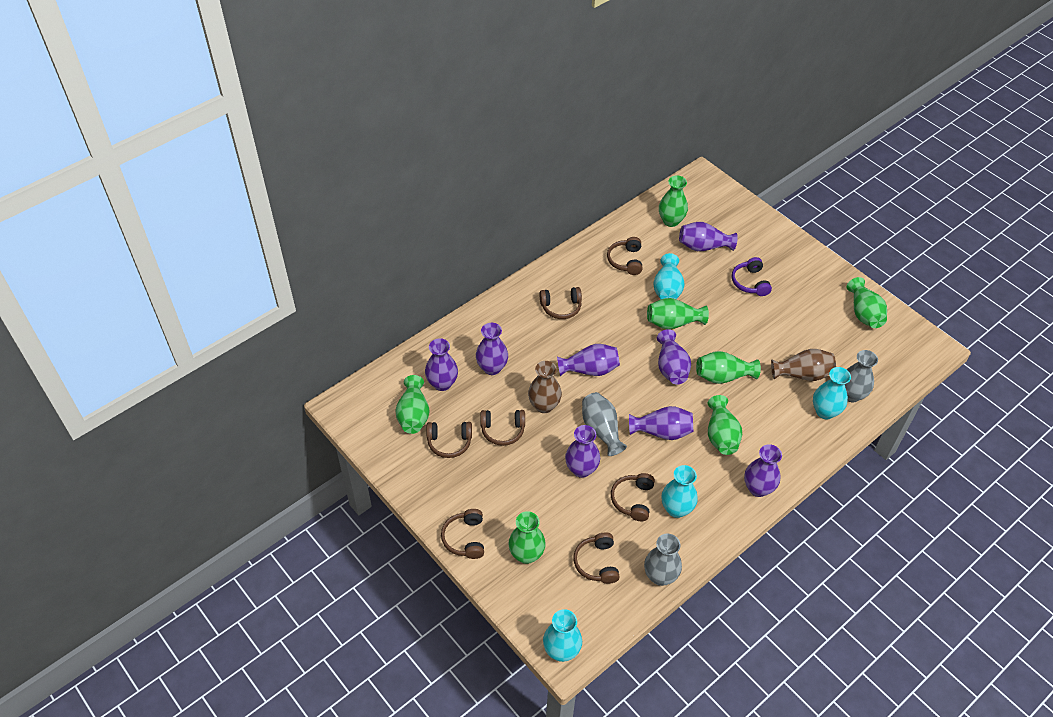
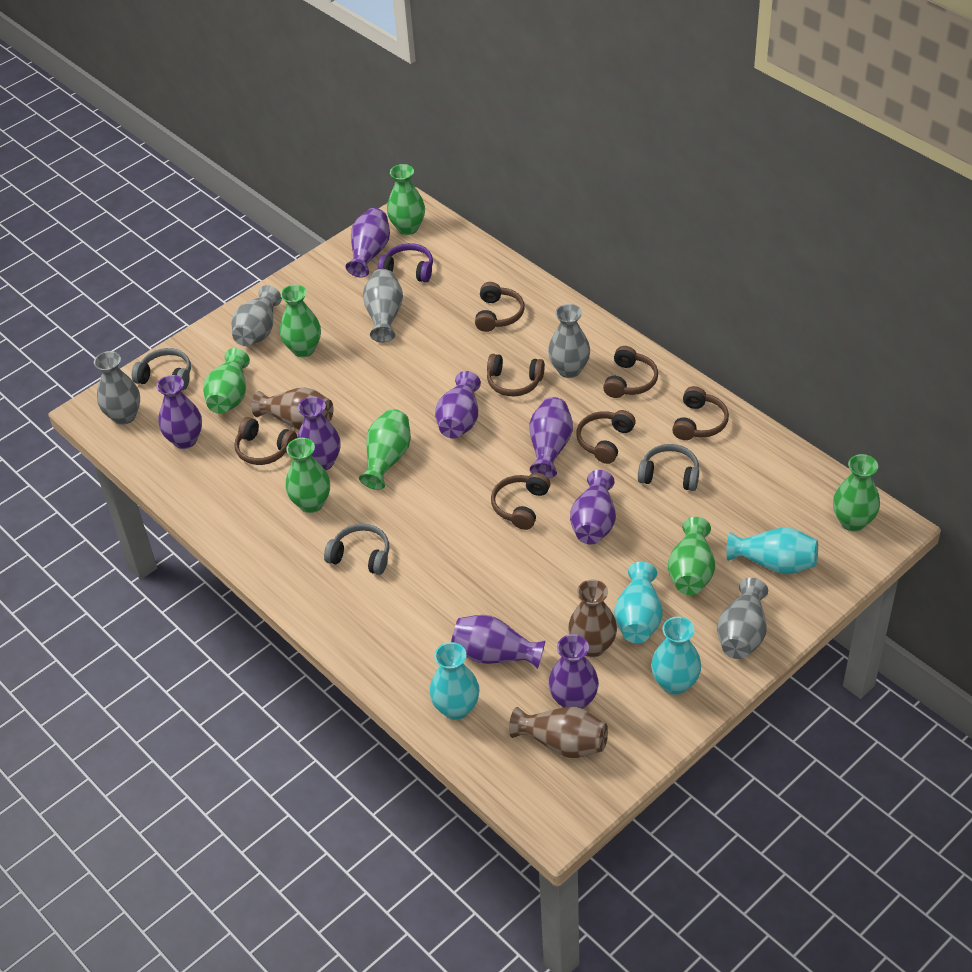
brown vase: [528,361,562,413] [771,349,836,381] = 2 -> [251,387,333,430] [509,707,608,758] [568,580,617,657] = 3
grey headphones: none = 0 -> [132,348,191,390] [324,524,389,575] [638,444,699,491] = 3
grey vase: [582,392,627,456] [644,534,682,586] [845,350,878,402] = 3 -> [94,351,140,425] [232,285,282,346] [363,269,403,342] [548,304,590,378] [717,578,768,659] = 5

